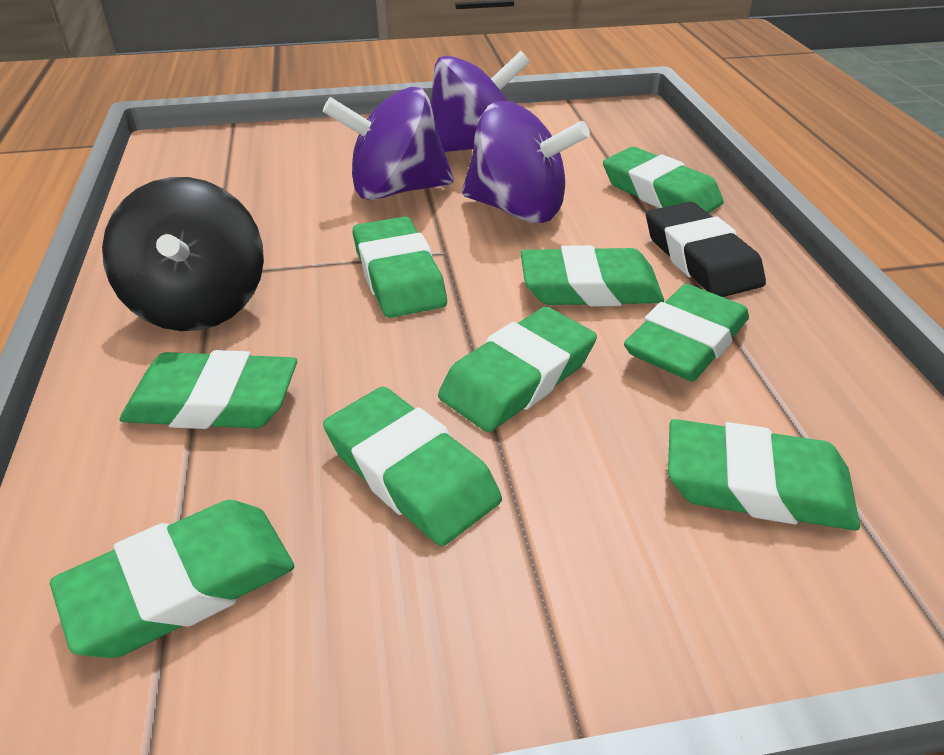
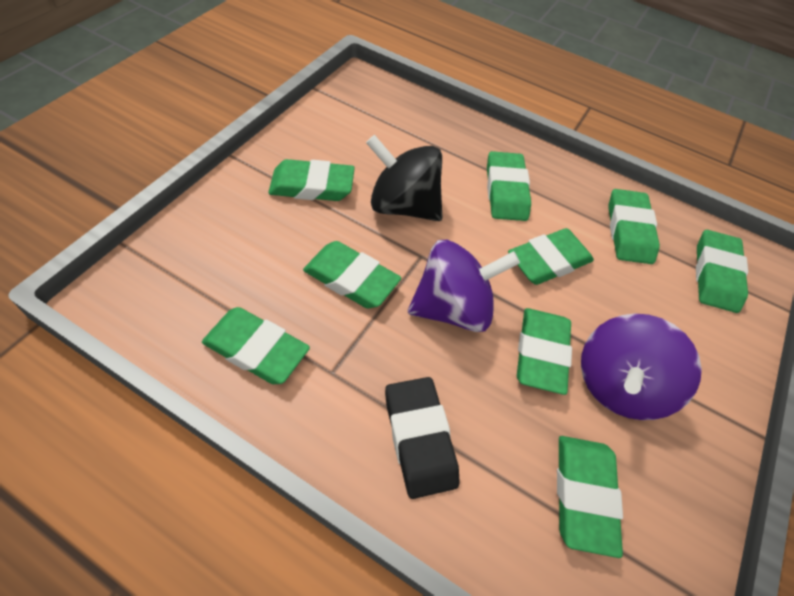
purple spinning top: [323,87,454,200] [431,51,530,152] [462,101,590,223] = 3 -> [408,240,520,332] [581,314,702,420] = 2

